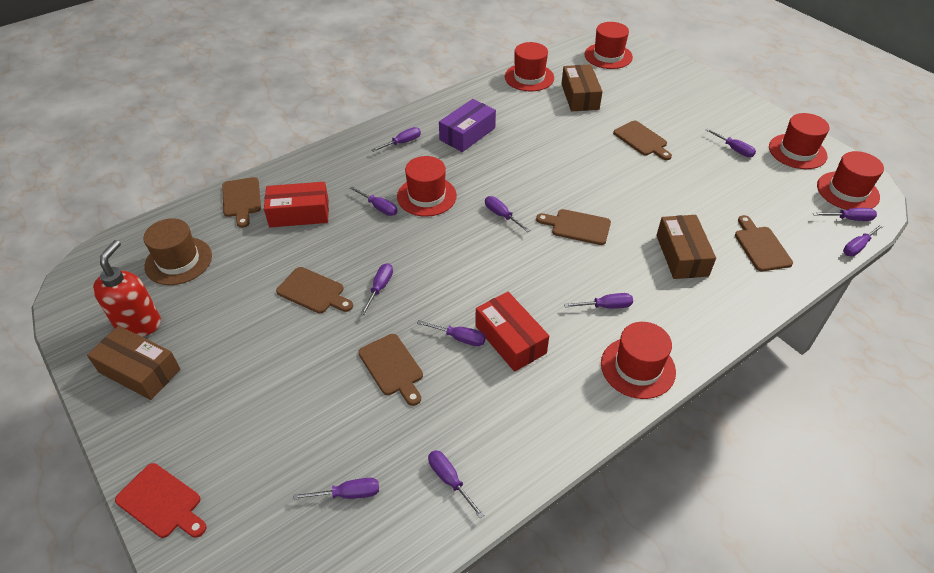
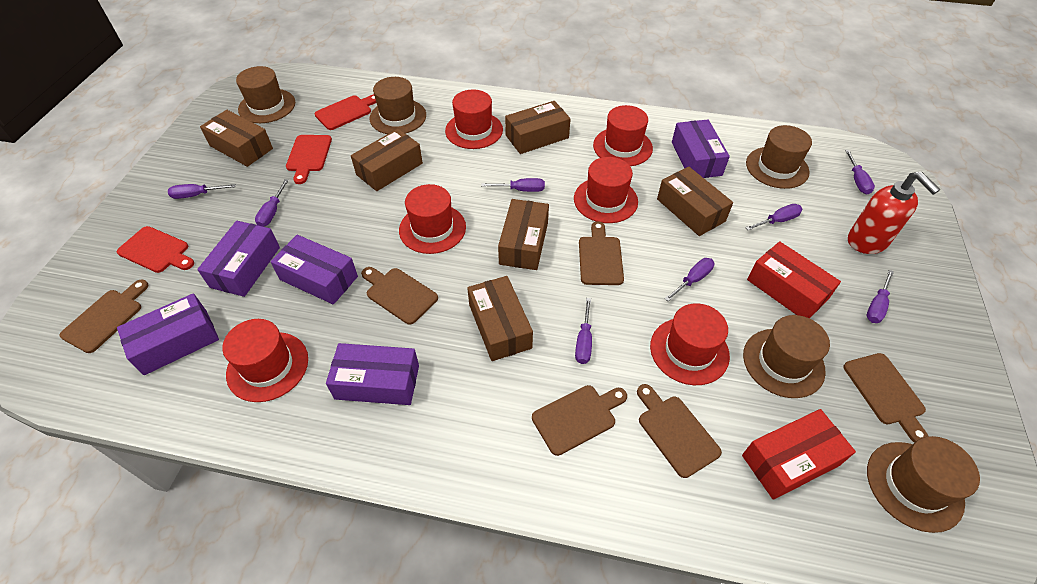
brown box: [87,326,180,400] [561,64,603,111] [656,215,716,279] = 3 -> [200,110,273,167] [351,129,423,191] [467,276,533,361] [498,199,549,270] [505,101,571,154] [657,167,733,236] = 6
brown hat: [143,218,212,285] = 1 -> [236,66,295,123] [369,77,426,134] [743,315,830,398] [746,125,812,189] [867,436,980,533] = 5
purple box: [439,99,496,152] = 1 -> [117,293,219,375] [197,221,280,297] [270,235,358,305] [326,343,419,405] [672,119,730,178] = 5
purple screwdriver: [293,478,379,500] [350,186,398,216] [361,263,393,315] [372,127,421,152] [417,320,486,346] [428,450,484,518] [485,196,530,232] [564,293,633,309] [706,128,756,157] [813,208,877,221] [843,224,884,257] = 11 -> [168,184,236,199] [255,179,289,227] [481,178,545,192] [575,298,592,364] [664,258,714,301] [745,204,802,230] [845,150,875,194] [867,270,894,323] = 8
red cutting board: [115,463,207,538] = 1 -> [116,226,194,273] [286,135,332,184] [315,94,376,130] = 3

